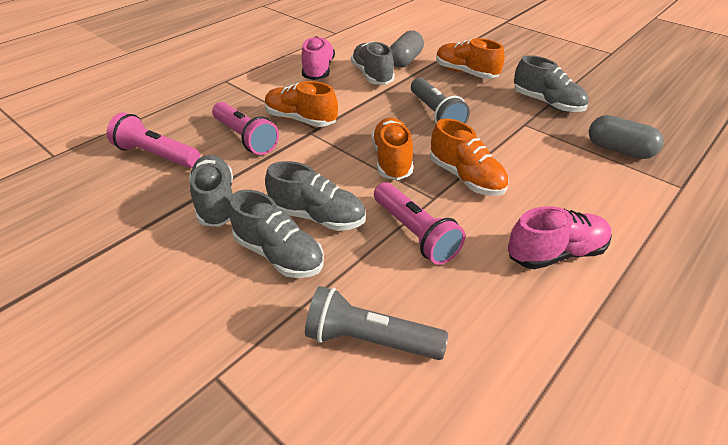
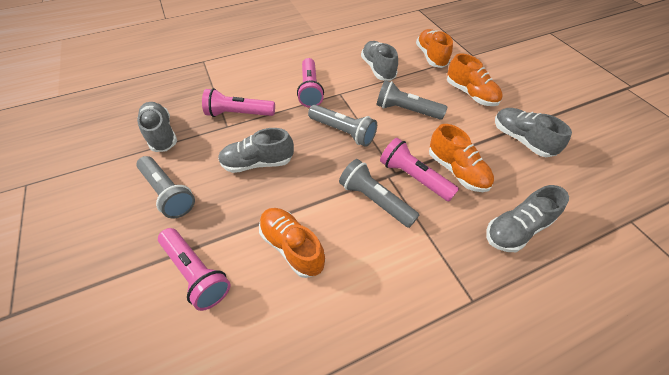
grey capsule: [390,30,424,68] [589,115,664,159] = 2 -> none = 0
grey flashlight: [305,286,448,360] [411,78,470,124] = 2 -> [136,156,195,218] [308,105,377,147] [339,159,419,228] [377,80,447,120] = 4
pink flashlight: [107,112,200,168] [212,102,279,155] [374,182,465,265] = 3 -> [158,228,231,311] [202,88,275,117] [297,58,324,108] [380,138,459,201] = 4
pink shoe: [301,36,335,80] [508,206,612,269] = 2 -> none = 0

